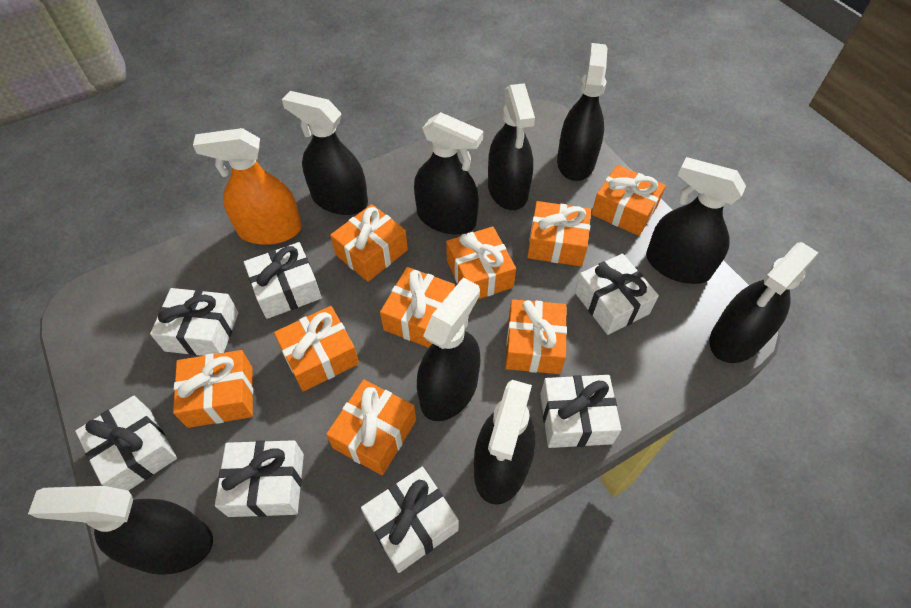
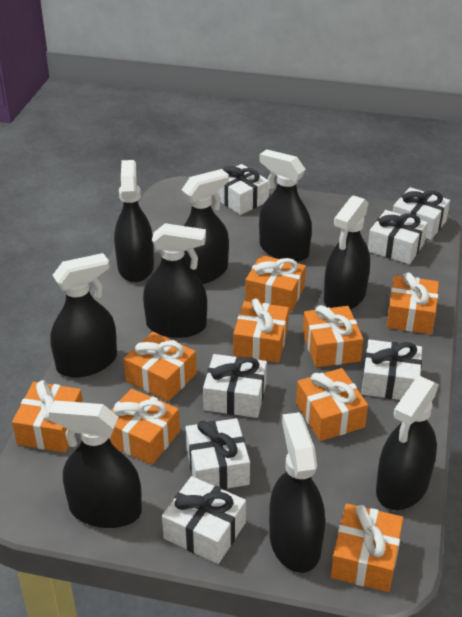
orange spray bottle: [193,128,302,245] = 1 -> none = 0

